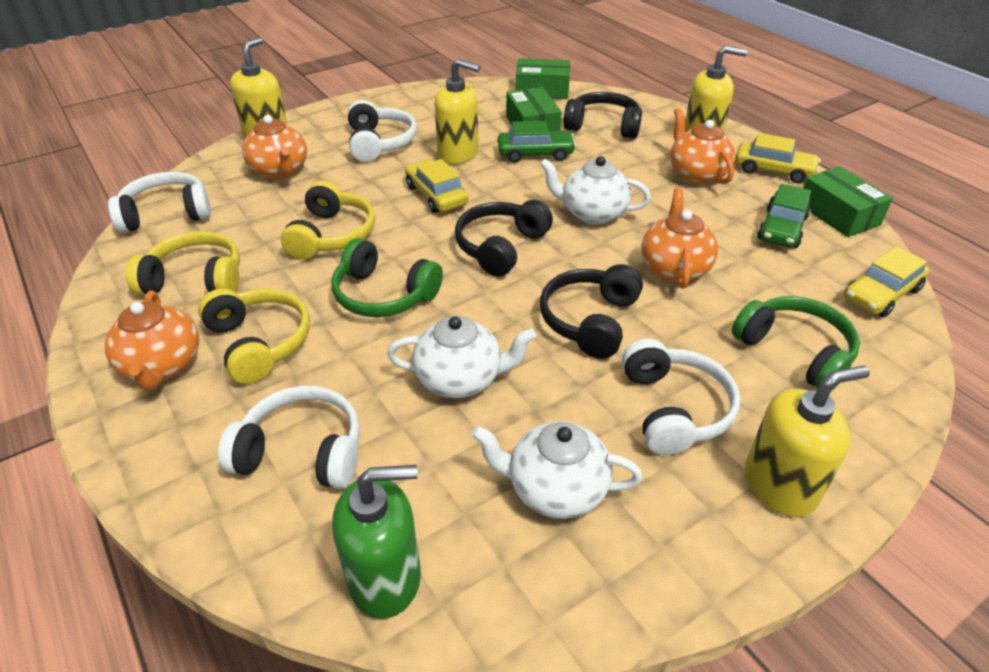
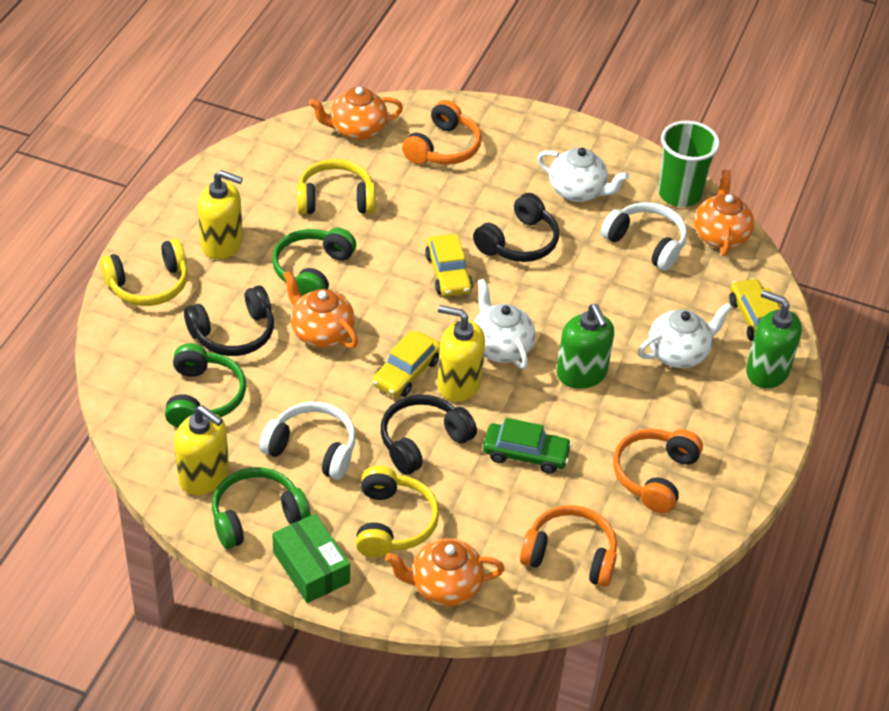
green box: [506,87,562,131] [516,58,570,99] [803,167,893,237] = 3 -> [272,514,350,603] = 1
green car: [498,121,576,163] [757,184,811,248] = 2 -> [483,418,572,474] = 1
green cup: none = 0 -> [658,121,720,207] = 1
green headphones: [332,238,443,317] [732,296,860,390] = 2 -> [165,343,246,427] [212,467,310,549] [272,228,356,296] = 3
green soap dispenser: [332,465,421,618] = 1 -> [557,304,614,389] [746,290,802,388] = 2
orange headphones: none = 0 -> [402,100,482,165] [520,505,617,587] [613,429,703,513] = 3
white headphones: [108,172,211,233] [218,386,360,489] [348,100,417,162] [622,339,740,455] = 4 -> [259,402,356,480] [601,202,687,271] = 2
yellow soap dispenser: [230,37,287,139] [435,58,481,164] [685,46,747,132] [745,365,870,517] = 4 -> [174,405,229,495] [198,170,243,260] [437,305,485,402] = 3

